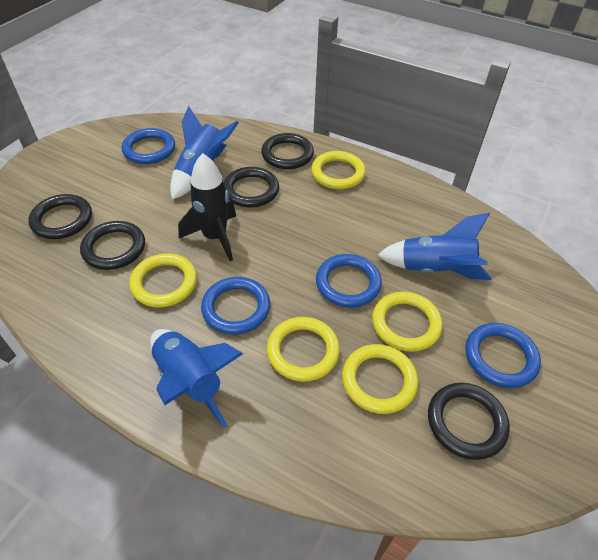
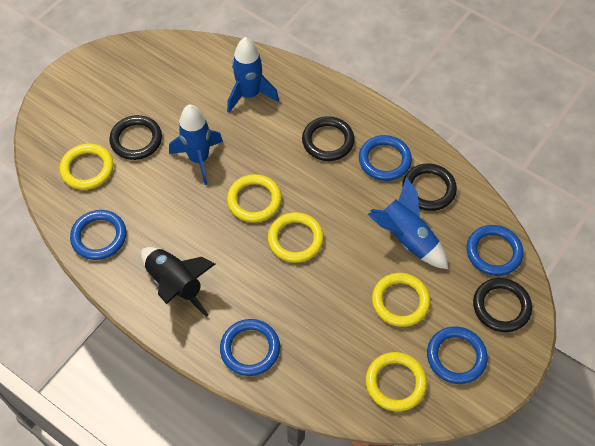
black ring: [29,194,92,239] [80,221,145,270] [224,167,279,208] [261,133,314,169] [428,383,510,460] = 5 -> [109,115,162,160] [302,116,355,161] [402,164,457,211] [473,278,532,332] = 4
blue ring: [122,128,175,164] [201,277,270,335] [316,254,382,308] [465,323,541,388] = 4 -> [70,210,126,260] [220,319,280,376] [359,135,412,181] [427,326,488,384] [467,225,524,276] = 5

